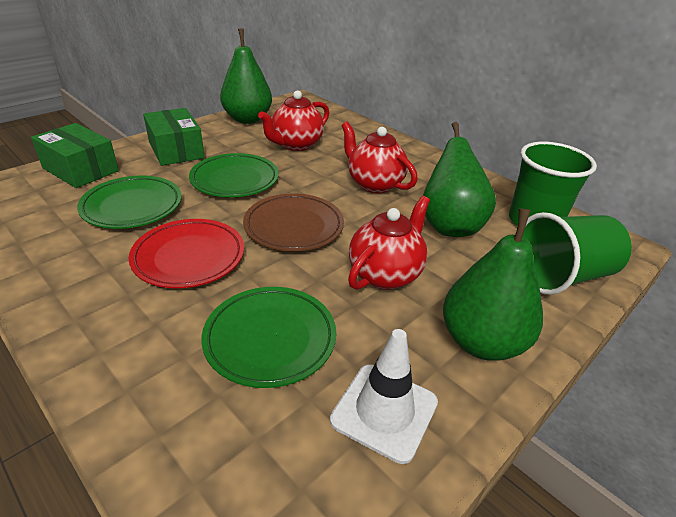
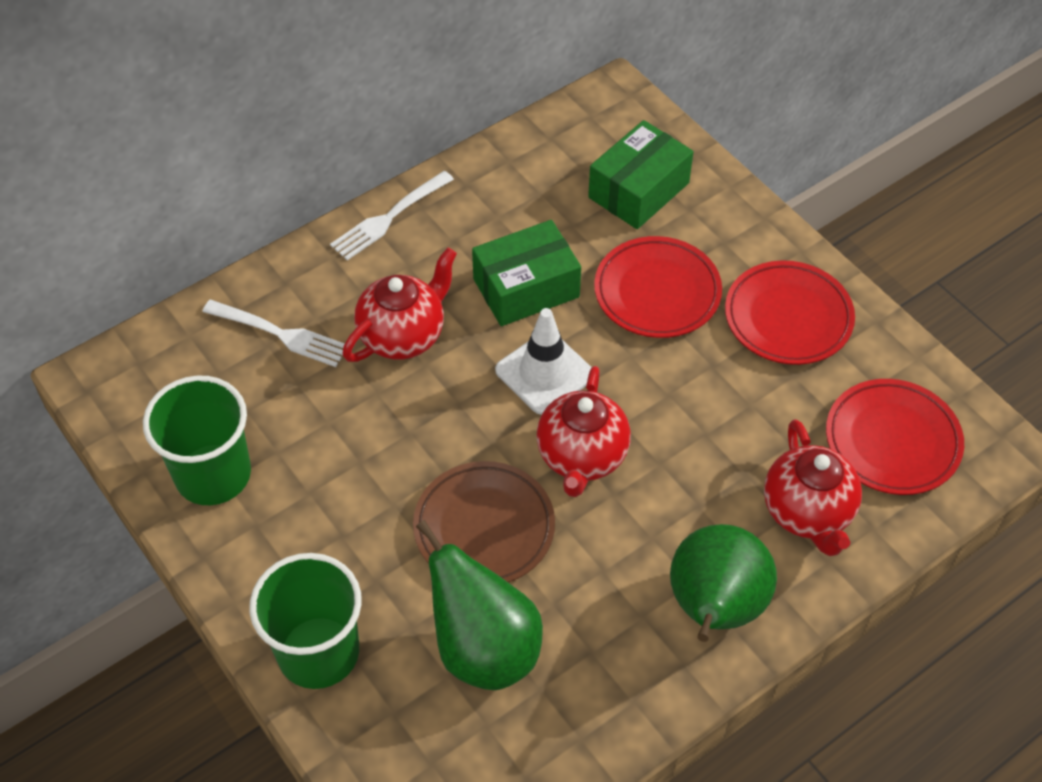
green pear: [220,28,272,124] [423,122,496,237] [443,208,543,361] = 3 -> [416,520,543,690] [670,524,777,642] = 2
green plate: [77,176,182,229] [189,153,279,197] [201,287,336,388] = 3 -> none = 0
red plate: [129,219,244,288] = 1 -> [594,236,722,338] [725,260,855,365] [826,379,964,495] = 3
white fork: none = 0 -> [202,300,345,367] [330,171,454,260] = 2

